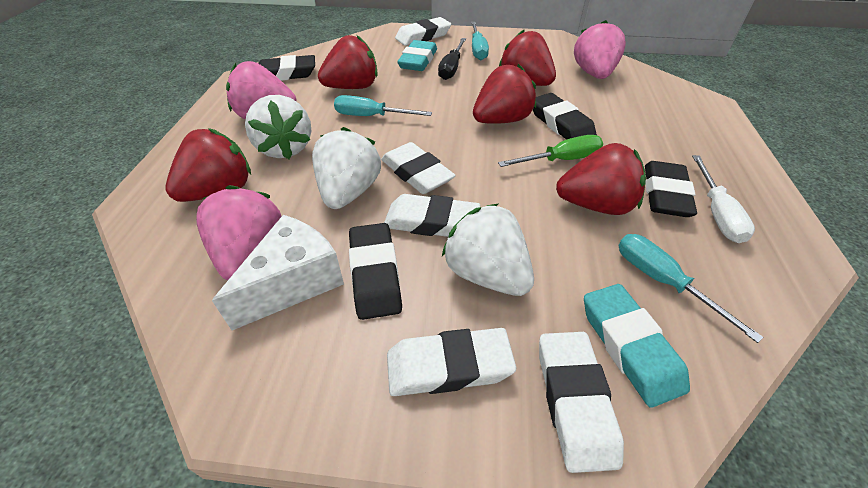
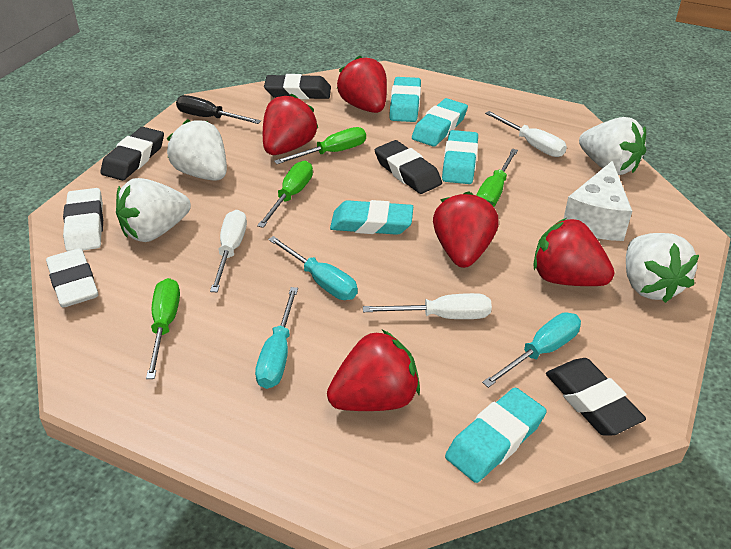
green screwdriver: [498,135,603,167] = 1 -> [146,278,180,379] [257,161,313,228] [274,127,366,164] [476,149,518,207] = 4
pink strawberry: [196,185,282,280] [226,61,297,119] [574,20,626,79] = 3 -> none = 0
turquoise eraser: [397,40,437,71] [584,284,690,408] = 2 -> [330,200,413,235] [389,77,421,122] [412,98,468,147] [442,130,478,184] [445,388,547,483] = 5
white eraser: [381,142,456,194] [384,194,480,237] [387,328,516,396] [395,17,451,46] [539,332,624,473] = 5 -> [46,248,98,308] [63,188,103,251] = 2
white screwdriver: [692,155,755,243] = 1 -> [210,210,247,292] [363,293,492,319] [485,111,567,157] = 3
white strawberry: [245,95,312,159] [312,127,381,209] [442,204,534,296] = 3 -> [116,178,191,242] [167,119,227,181] [579,117,646,175] [626,233,699,303] = 4

